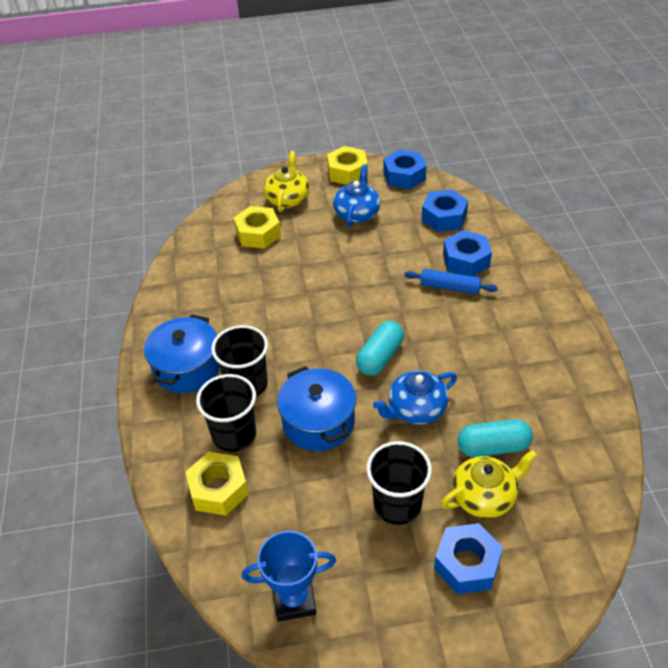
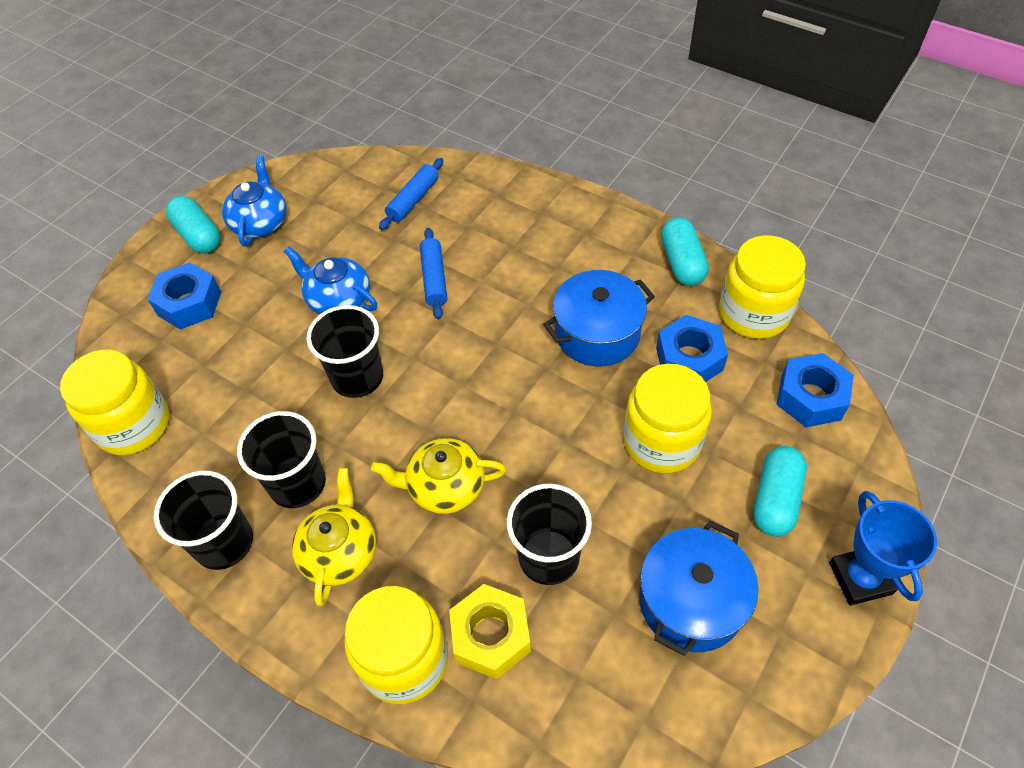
black cup: [196,374,256,452] [211,325,268,397] [366,441,432,525] = 3 -> [154,470,253,570] [237,411,326,508] [307,305,383,398] [507,484,592,585] = 4
blue nut: [384,150,427,189] [421,190,468,232] [434,523,503,594] [443,230,492,276] = 4 -> [147,262,221,329] [656,315,728,382] [776,353,854,427] = 3
blue rolling pin: [405,269,498,294] = 1 -> [379,158,443,230] [420,228,447,319] = 2
turquoise capsule: [356,321,404,376] [457,419,533,457] = 2 -> [166,196,220,253] [661,218,709,286] [753,446,807,537] = 3
yellow jar: none = 0 -> [60,350,169,455] [344,586,448,704] [623,364,712,473] [719,235,806,339] = 4
yellow nut: [186,452,249,516] [234,206,281,249] [327,146,368,185] = 3 -> [449,584,531,679] = 1

